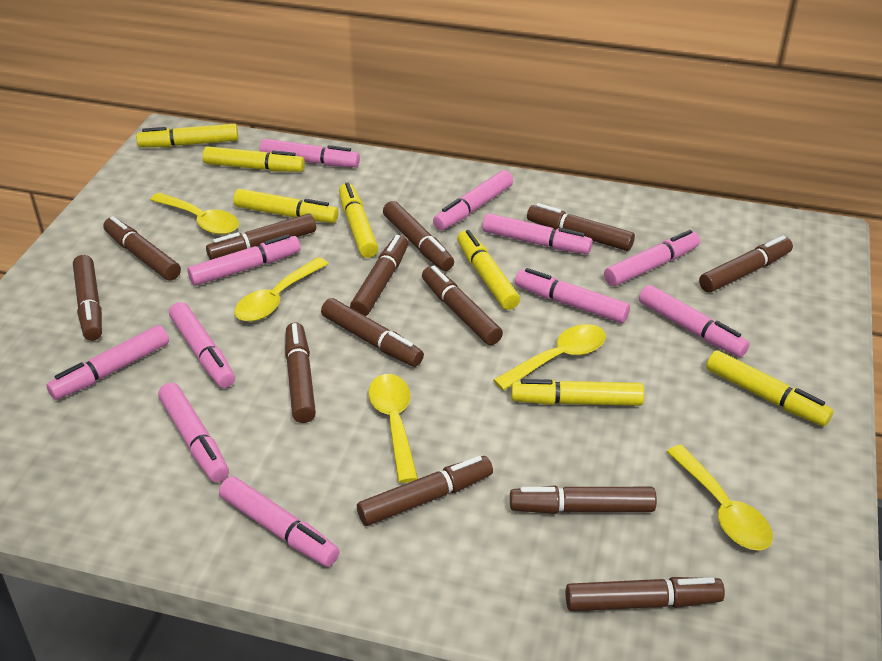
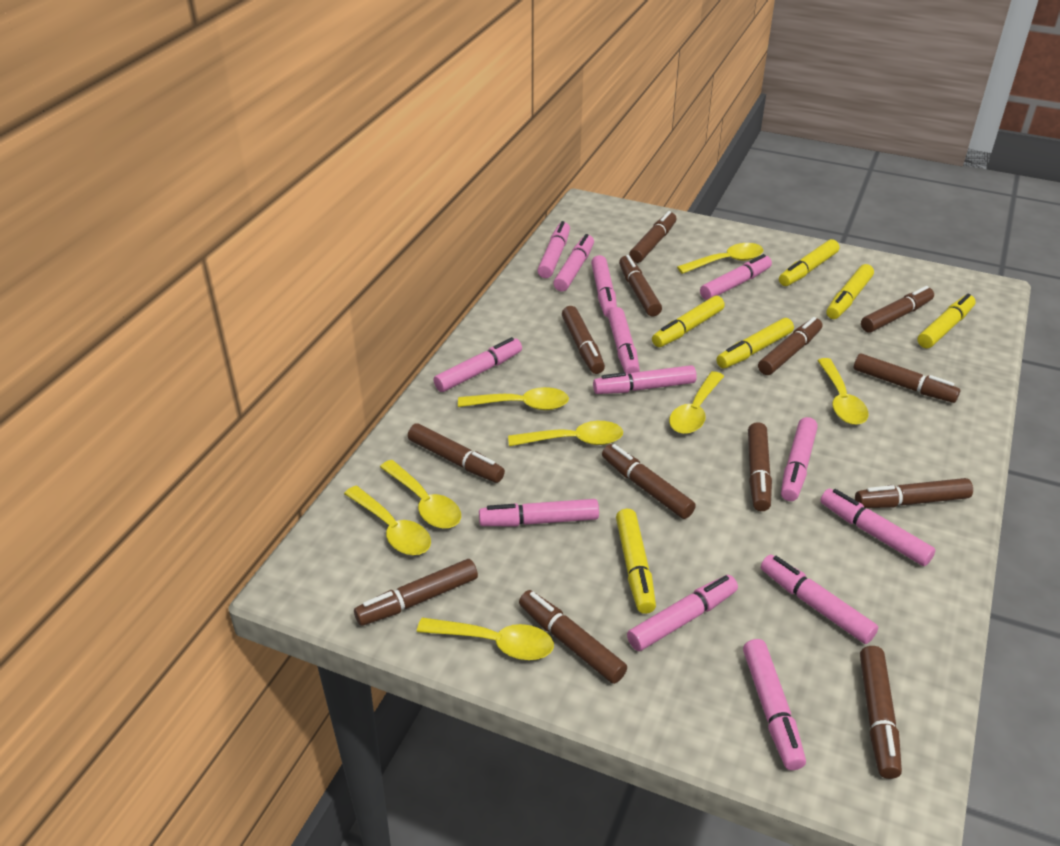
pink marker: [46,325,169,400] [158,383,229,482] [169,302,235,388] [187,234,301,286] [219,476,340,567] [260,139,360,167] [433,170,513,230] [482,213,593,254] [515,268,630,323] [604,230,700,286] [639,285,750,357] = 11 -> [433,337,522,392] [479,499,599,526] [537,221,570,278] [553,234,594,291] [591,255,617,317] [593,365,697,394] [608,307,640,374] [627,575,738,651] [700,254,772,300] [743,639,806,770] [761,555,878,644] [781,417,818,501] [820,489,935,566] = 13
yellow marker: [136,124,238,147] [203,146,305,172] [233,189,338,223] [339,182,378,258] [457,230,520,310] [511,379,644,406] [706,350,833,426] = 7 -> [616,509,656,614] [652,296,725,347] [716,318,794,368] [779,239,839,286] [826,264,874,319] [917,294,976,348] = 6
yellow spoon: [150,192,239,235] [234,257,328,322] [368,374,418,483] [493,324,606,391] [667,445,773,551] = 5 -> [344,486,431,555] [380,460,461,528] [417,618,554,660] [458,387,569,410] [508,421,623,446] [669,371,724,434] [677,243,763,274] [817,358,869,425] = 8

